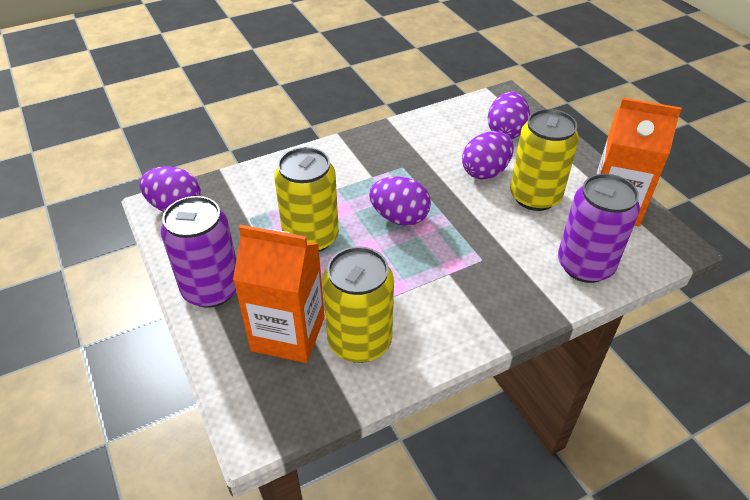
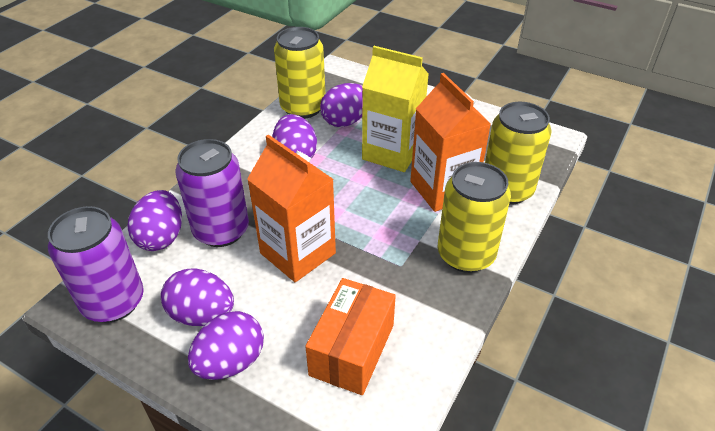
orange box: none = 0 -> [305,278,396,395] = 1
purple egg: [140,166,201,212] [369,176,431,226] [462,131,514,180] [488,92,530,139] = 4 -> [128,190,182,251] [161,268,234,326] [188,311,264,380] [273,114,317,159] [320,83,363,127] = 5
yellow carton: none = 0 -> [362,46,429,172] = 1

